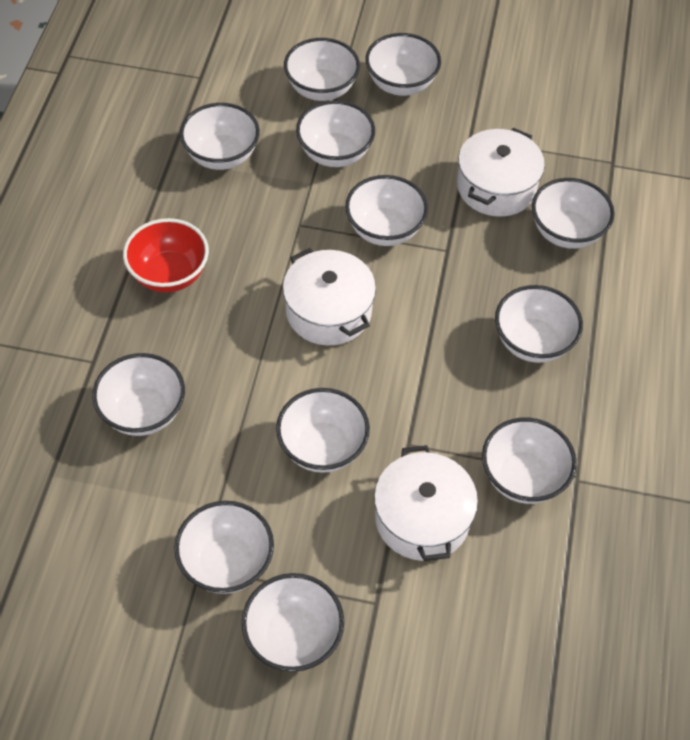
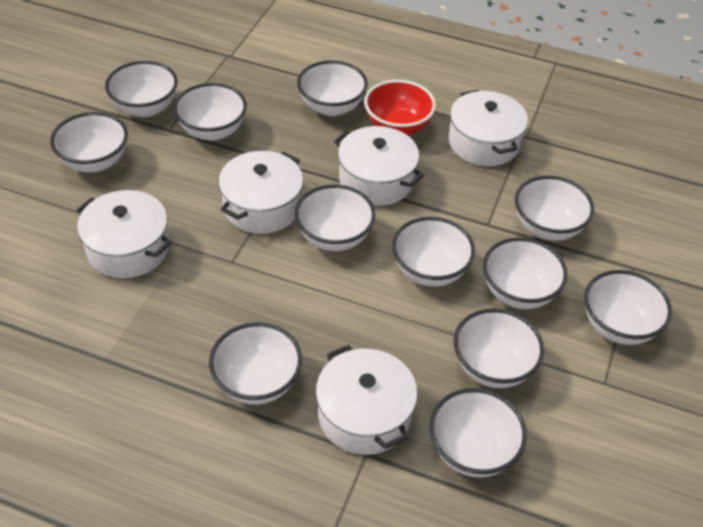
white pot: [283,248,376,346] [374,445,478,561] [457,128,545,217] = 3 -> [76,190,172,278] [219,151,303,234] [316,345,418,455] [334,126,424,206] [448,90,528,166] = 5

